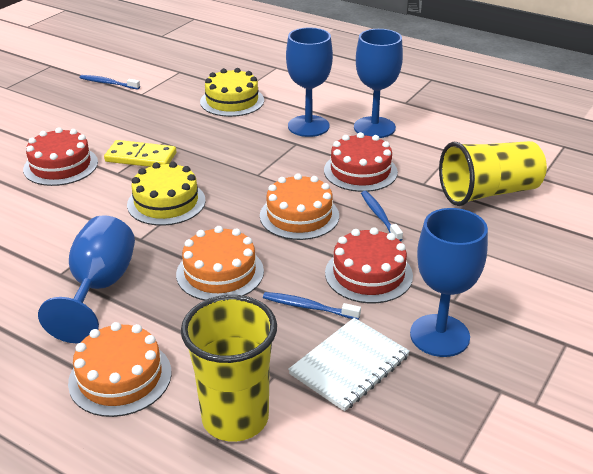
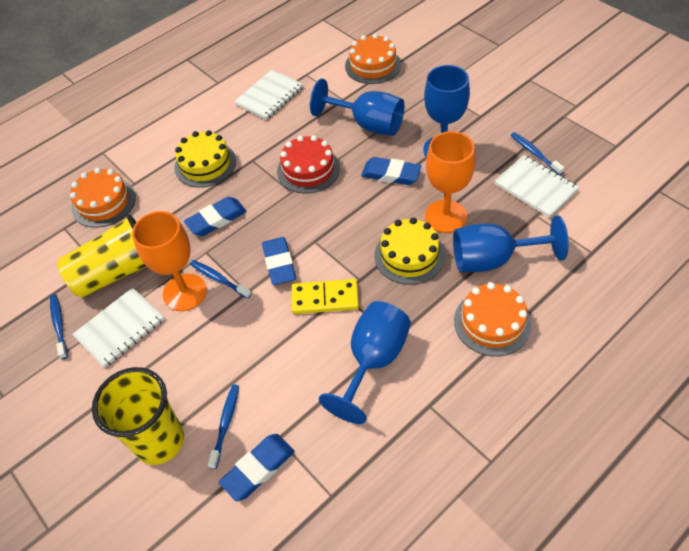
blue eraser: none = 0 -> [184,197,247,236] [219,434,294,501] [262,237,296,285] [361,157,421,185] = 4
blue toothbrush: [80,75,140,89] [263,292,361,320] [361,191,403,241] = 3 -> [50,294,68,359] [190,260,251,299] [208,384,239,469] [511,132,565,175] = 4
orange goblet: none = 0 -> [132,211,207,311] [425,131,475,233] = 2
red cake: [23,127,98,186] [324,132,398,192] [325,227,413,303] = 3 -> [277,135,340,193] = 1
white notebook: [288,318,410,411] = 1 -> [72,288,164,368] [234,69,304,120] [495,155,580,218] = 3

